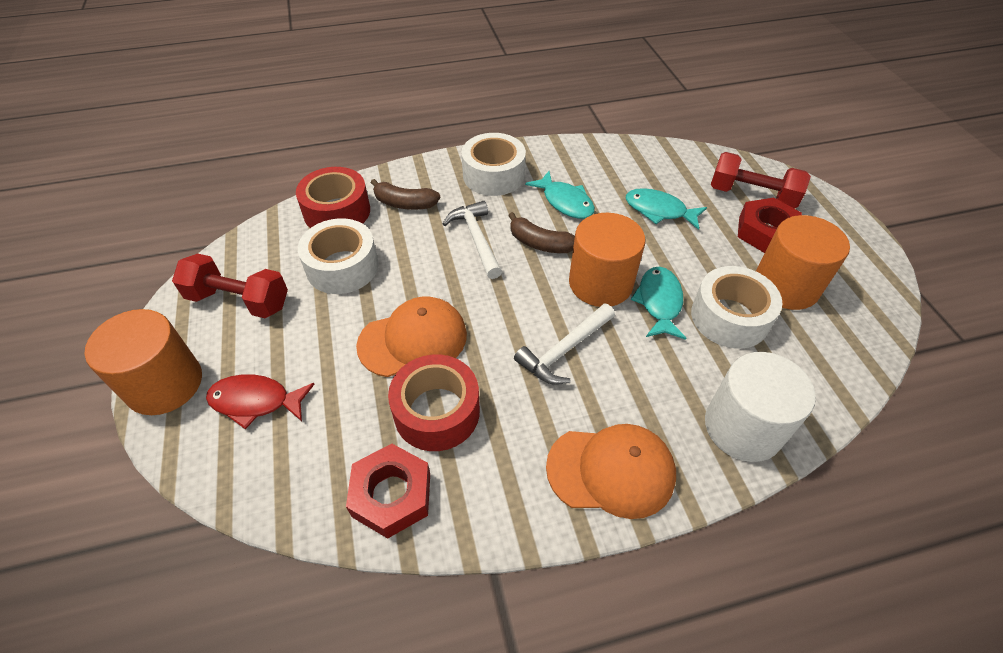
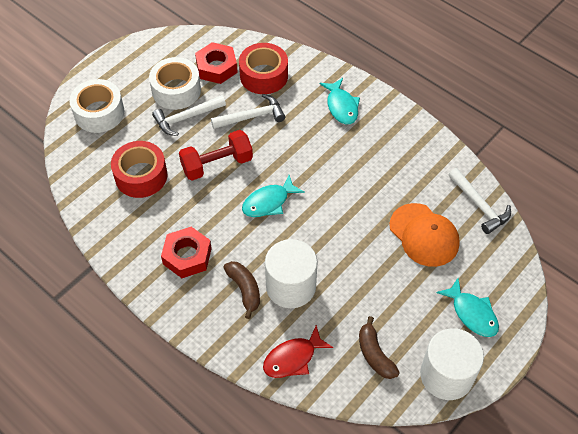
orange cap: [356,296,467,377] [546,424,676,519] = 2 -> [389,203,460,267] = 1
orange cylinder: [85,309,202,415] [569,213,645,307] [756,215,850,310] = 3 -> none = 0
red dumbbell: [172,254,288,318] [711,152,811,208] = 2 -> [179,130,253,181] = 1
white cylinder: [705,352,816,462] = 1 -> [265,239,318,308] [420,328,484,400] = 2
white hammer: [443,201,502,279] [514,304,615,385] = 2 -> [152,95,226,136] [211,94,285,129] [448,168,511,234] = 3
white tape: [298,218,378,294] [462,133,526,196] [691,266,783,348] = 3 -> [69,79,124,133] [149,57,201,110] = 2

